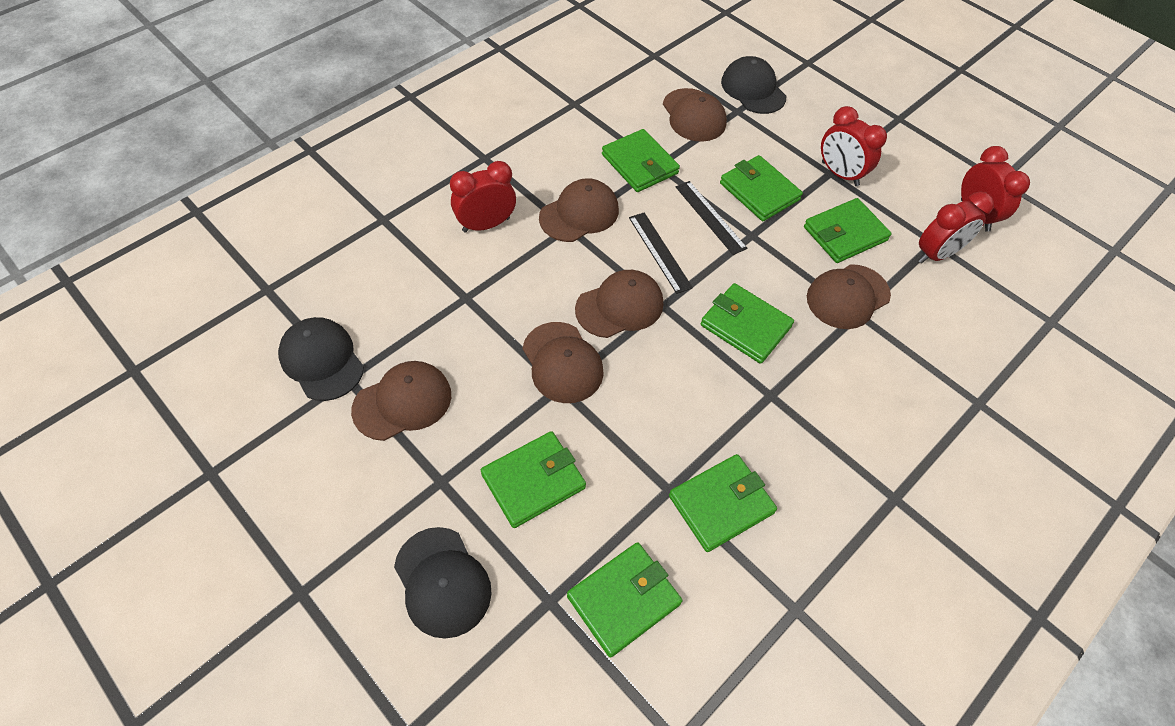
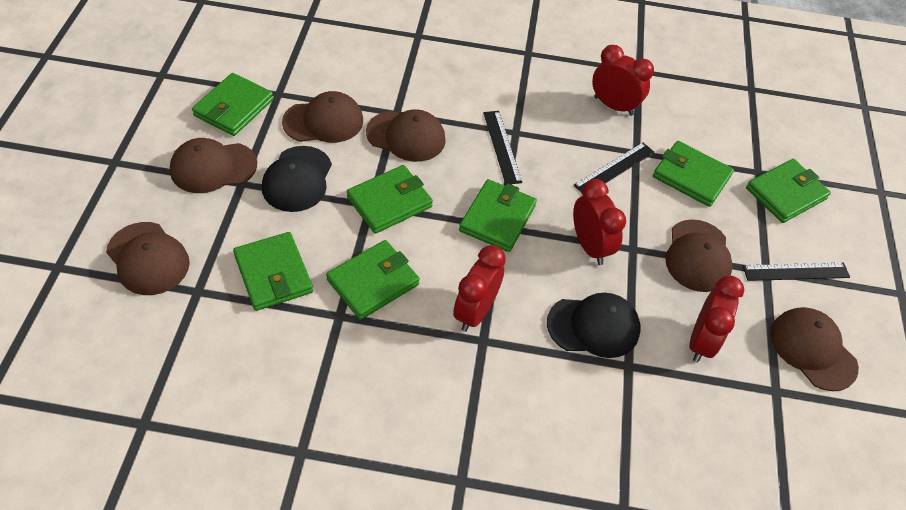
black cap: [278,317,364,401] [394,527,492,639] [721,56,786,114] = 3 -> [262,146,332,212] [547,293,640,358] = 2
black ruler: [629,212,693,294] [676,181,748,255] = 2 -> [483,111,522,184] [574,142,655,193] [743,263,850,281] = 3

